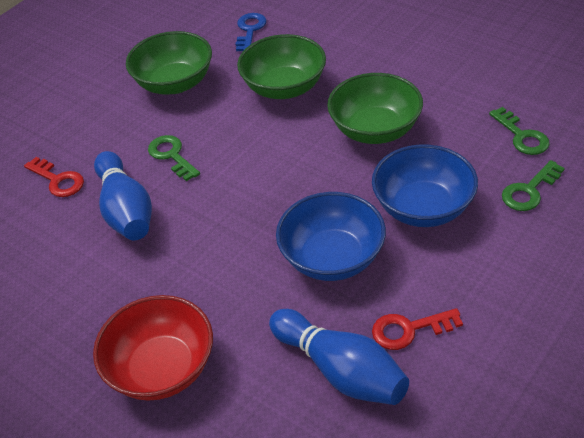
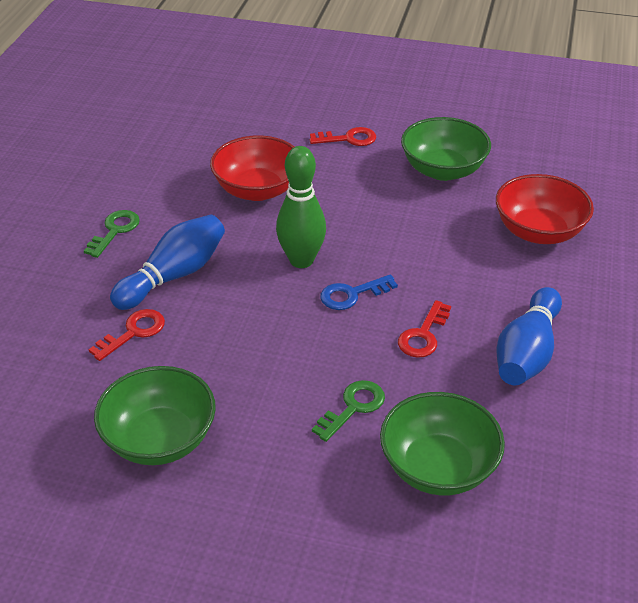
blue bowl: [276,192,386,281] [372,144,478,227] = 2 -> none = 0
green bowling pin: none = 0 -> [276,146,326,268] = 1
green key: [148,135,200,181] [489,107,550,155] [502,160,565,211] = 3 -> [84,210,140,258] [312,380,385,442] = 2
red bowl: [93,295,213,401] = 1 -> [210,135,294,201] [496,174,594,244] = 2
red key: [24,157,84,197] [372,308,463,350] = 2 -> [89,309,165,361] [310,127,376,146] [398,300,451,358] = 3

